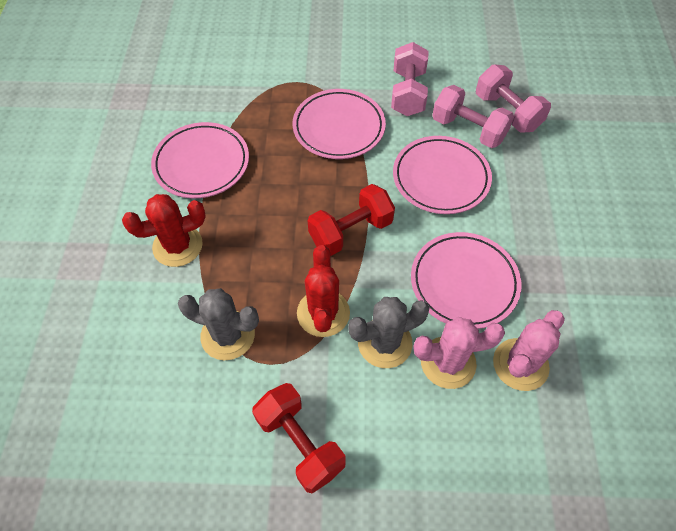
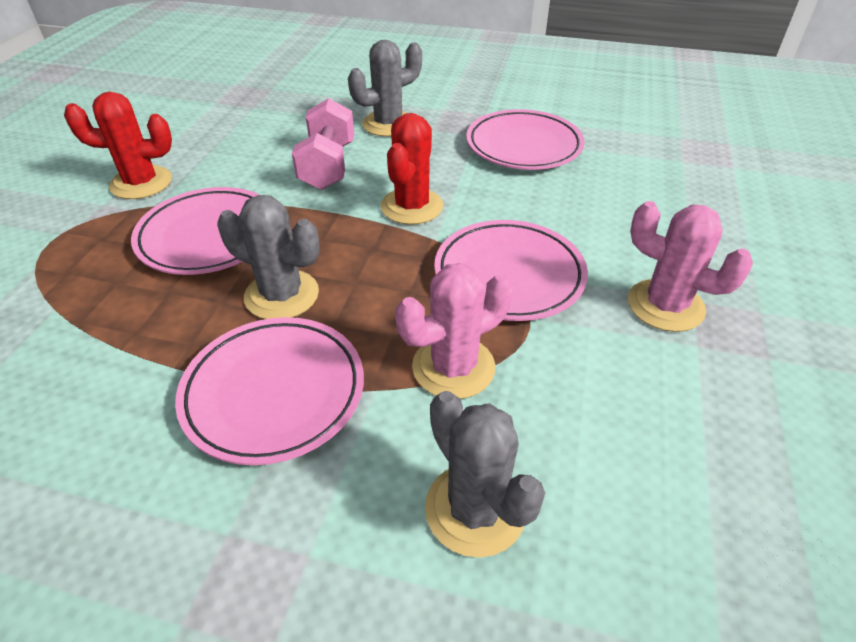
grey cactus: [178,288,259,360] [348,297,429,368] = 2 -> [217,195,320,319] [348,40,422,137] [425,391,545,558] = 3
pink dumbbell: [391,42,428,116] [432,85,514,148] [476,64,551,132] = 3 -> [292,98,354,190] = 1
red dumbbell: [252,383,346,494] [307,184,395,256] = 2 -> none = 0

